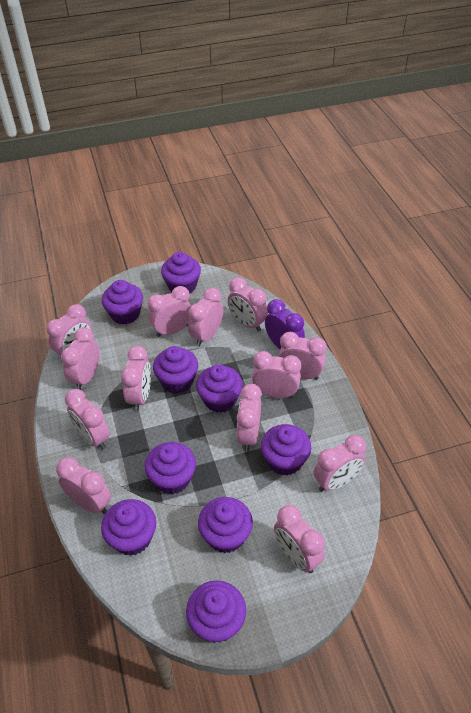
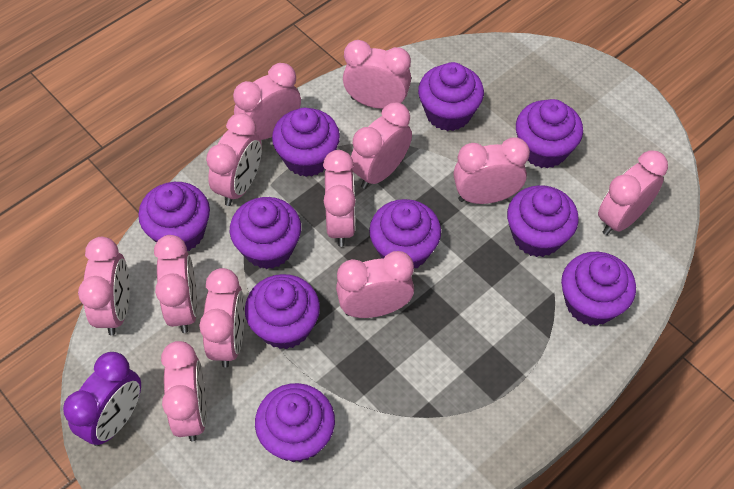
pink clock: [47,304,92,361] [56,457,111,515] [61,327,100,390] [65,389,110,450] [121,346,151,411] [148,286,191,337] [188,288,223,347] [228,277,268,332] [236,384,262,451] [252,351,301,398] [274,505,325,573] [278,332,327,380] [314,435,366,492] = 13 -> [78,237,130,335] [154,235,198,333] [161,341,207,441] [199,268,245,368] [206,113,262,206] [233,63,301,140] [323,150,356,247] [336,251,414,318] [343,40,411,109] [351,103,412,189] [454,137,530,204] [598,150,668,235] = 12
purple cupcake: [101,499,156,556] [102,280,143,325] [145,442,196,494] [153,346,198,394] [161,252,201,293] [186,580,246,643] [196,365,243,413] [198,497,253,553] [261,424,311,476] = 9 -> [138,182,210,251] [230,197,301,269] [245,274,320,349] [255,383,335,462] [272,108,340,177] [369,199,441,268] [418,62,484,131] [507,185,579,257] [516,99,583,168] [561,252,636,326] = 10

